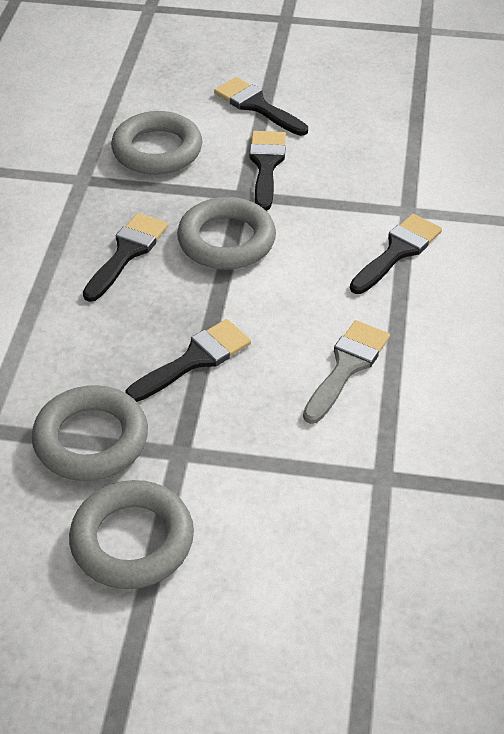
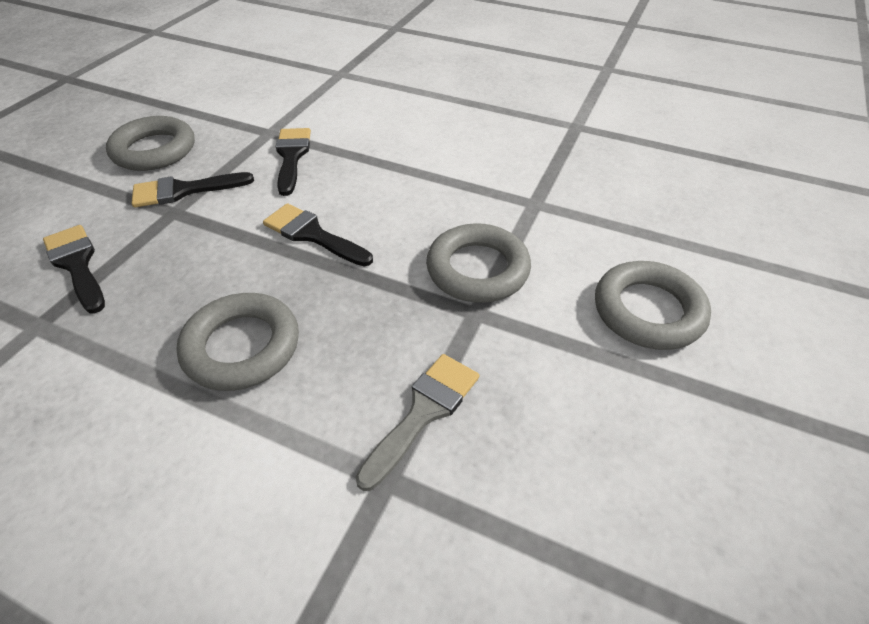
black brush: [83,213,168,302] [125,319,251,402] [214,77,308,136] [249,131,286,211] [350,214,442,294] = 5 -> [43,225,105,314] [132,172,254,207] [263,203,373,266] [276,128,311,196] = 4

